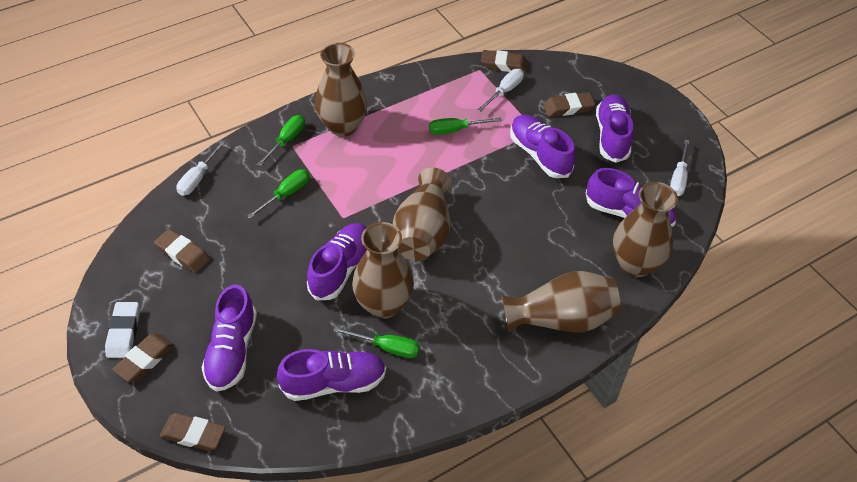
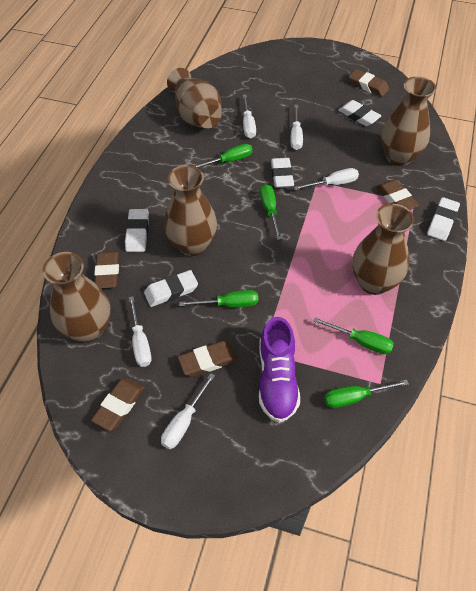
green screwdriver: [247,169,309,219] [257,115,305,167] [334,327,420,358] [429,117,502,135] = 4 -> [179,290,258,307] [195,144,253,168] [260,184,282,240] [313,317,394,354] [324,379,409,408] = 5
purple shoe: [201,285,257,392] [277,349,386,401] [307,223,367,300] [510,115,576,178] [586,168,676,227] [596,94,634,163] = 6 -> [259,317,300,423] = 1
white eraser: [105,302,140,358] = 1 -> [125,209,149,252] [144,270,198,307] [271,158,294,188] [338,100,381,126] [427,197,460,241] = 5
white screwdriver: [176,140,225,196] [478,69,524,111] [670,139,689,196] = 3 -> [129,296,151,367] [161,373,215,449] [243,94,256,138] [290,105,303,150] [293,168,359,190] = 5

